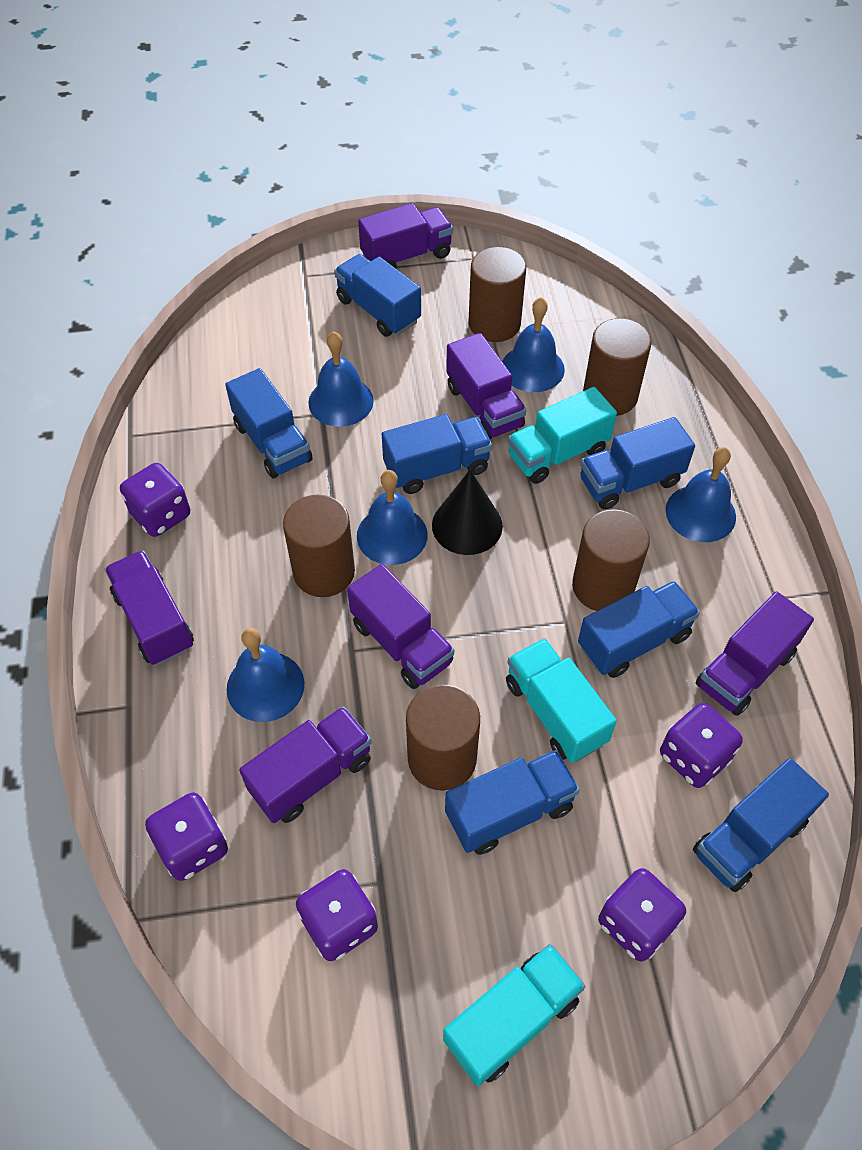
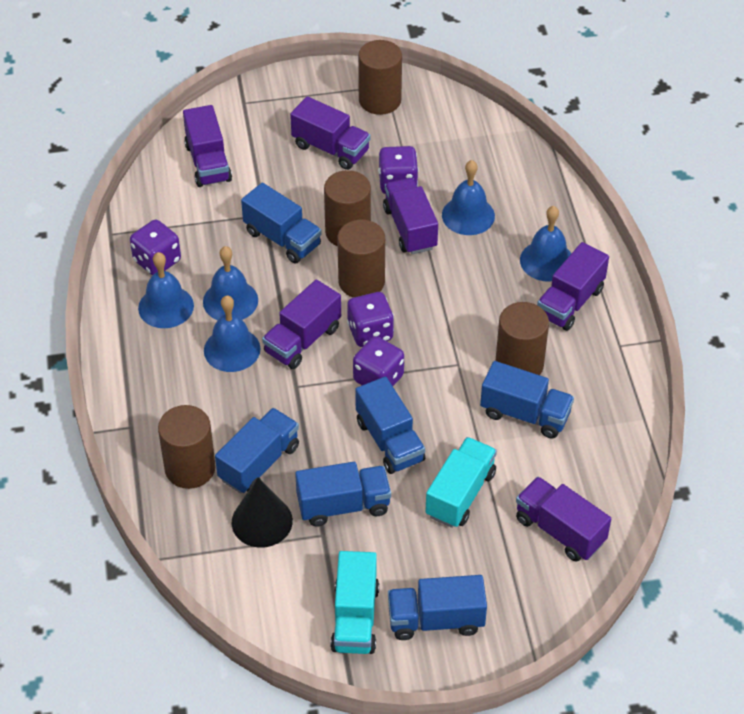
blue truck: [225,368,312,478] [334,254,421,337] [382,414,492,494] [445,750,580,855] [578,581,700,678] [580,417,695,510] [693,758,829,892] = 7 -> [215,408,299,494] [241,183,322,264] [295,462,391,527] [355,377,425,474] [388,575,487,640] [480,361,574,439] = 6
purple dice: [120,463,190,537] [145,792,228,881] [296,869,378,961] [598,868,686,961] [660,703,743,788] = 5 -> [130,220,181,275] [347,292,394,347] [353,336,404,386] [378,146,419,194] = 4
turquoise truck: [443,944,585,1086] [506,638,617,763] [508,387,617,484] = 3 -> [331,551,379,654] [425,437,497,528] = 2

